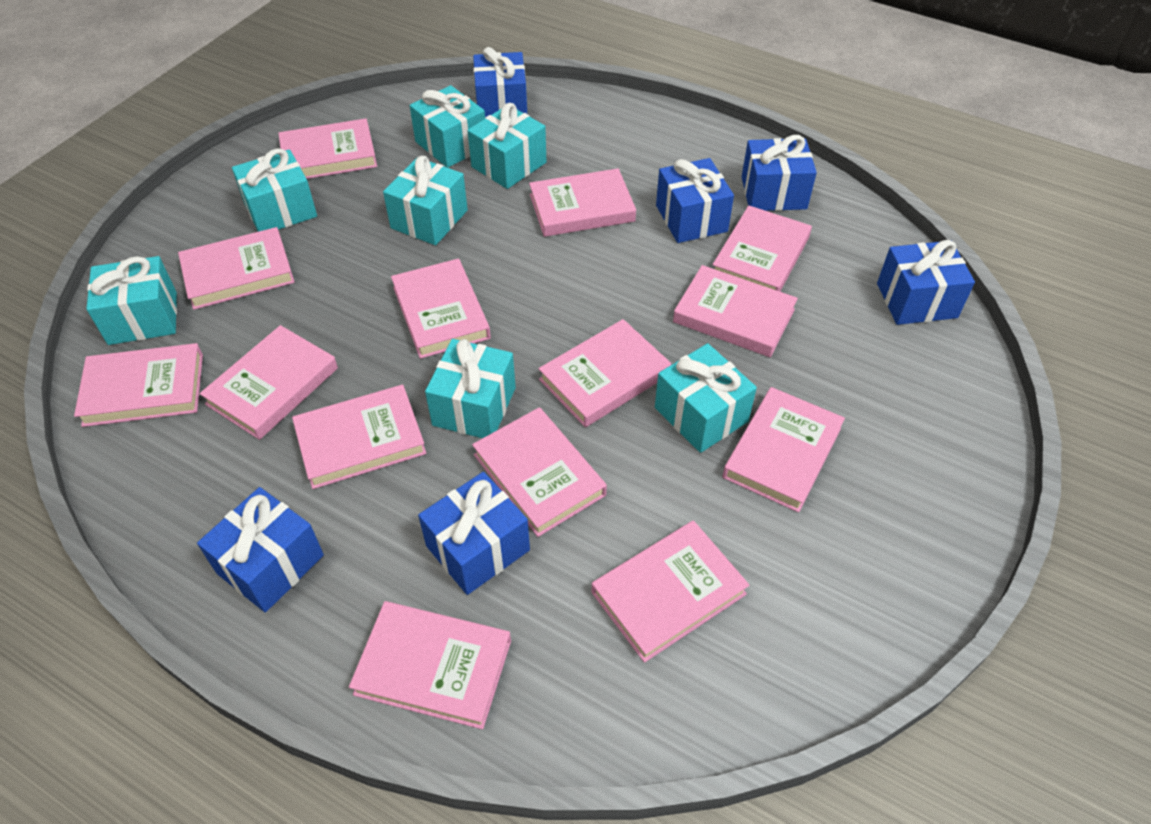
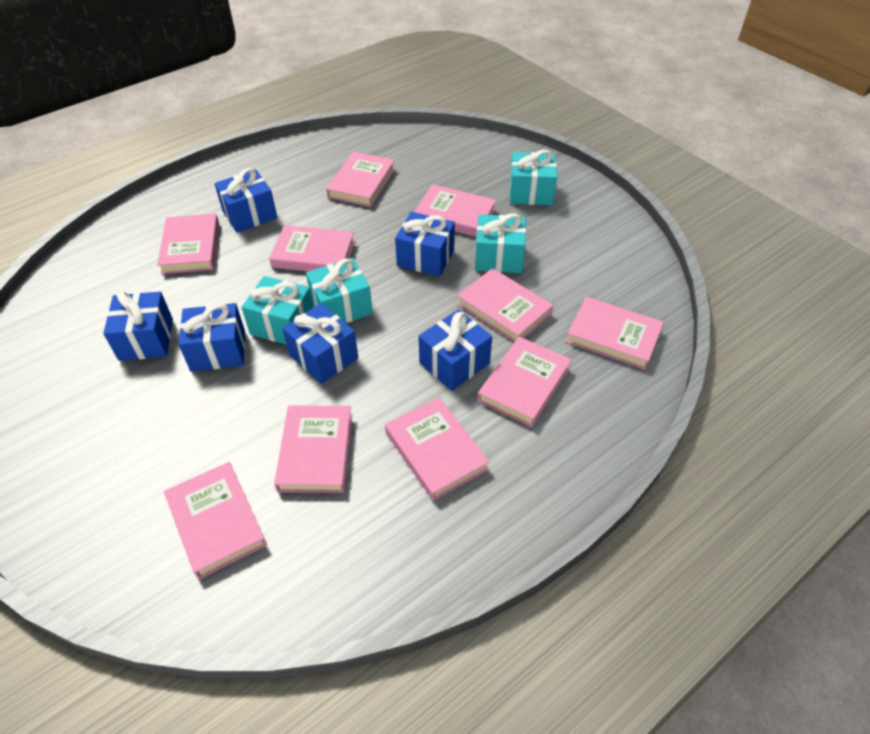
pink book: [74,343,203,427] [178,227,295,310] [200,325,338,440] [278,118,377,179] [292,385,427,489] [349,601,511,729] [391,259,491,359] [472,407,607,537] [529,168,636,237] [538,319,671,427] [592,520,750,663] [673,265,798,357] [712,205,812,291] [723,387,845,512] = 14 -> [157,213,219,274] [164,462,267,579] [269,225,355,271] [274,405,352,493] [326,152,395,207] [385,397,489,501] [414,184,496,237] [457,268,553,342] [477,336,572,427] [566,297,664,370] = 10
turquoise gift: [86,256,177,345] [232,148,317,232] [383,156,468,245] [410,85,485,168] [425,339,516,438] [467,103,546,189] [655,343,757,453] = 7 -> [241,276,314,344] [306,258,373,323] [475,213,526,273] [509,150,557,205] = 4

